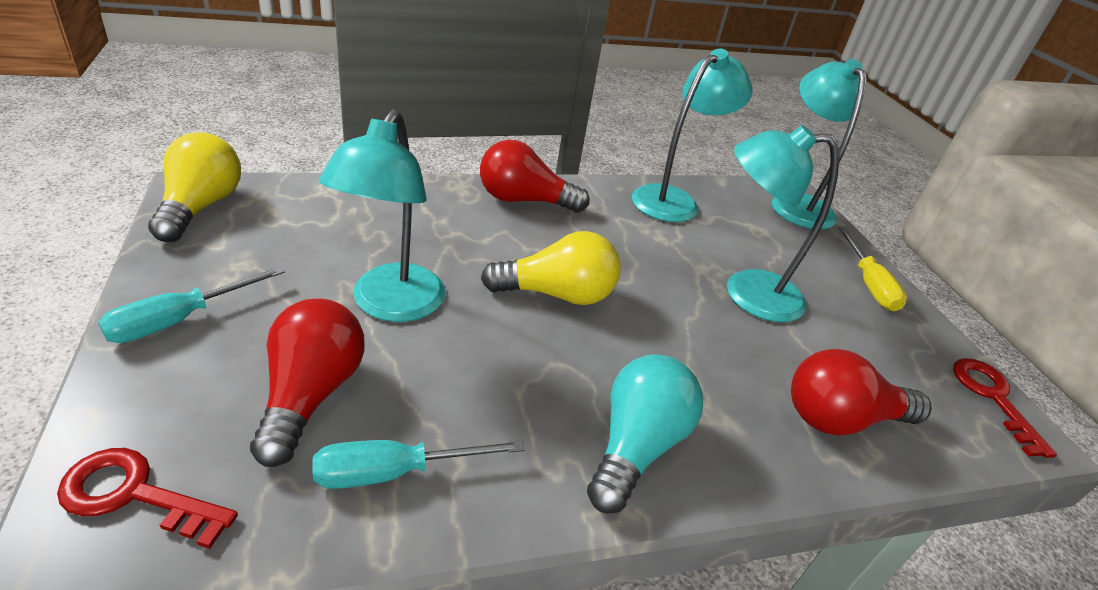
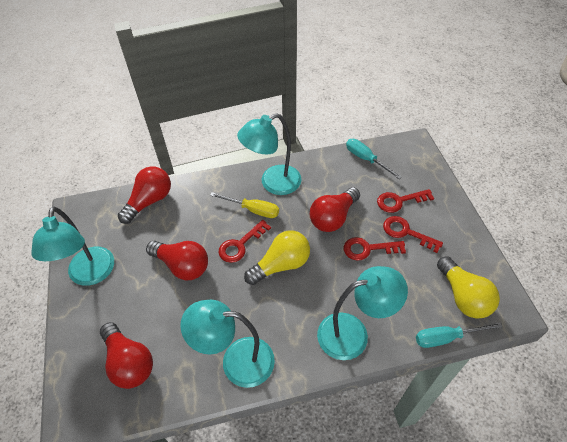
red key: [57,448,238,549] [953,358,1057,458] = 2 -> [218,220,271,263] [344,237,406,261] [377,189,434,213] [383,216,443,253] = 4
red light bulb: [250,299,365,467] [480,140,589,213] [791,349,932,436] = 3 -> [100,322,153,389] [118,166,171,224] [146,241,208,280] [310,187,360,232] = 4
turquoise light bulb: [587,354,703,514] = 1 -> none = 0

